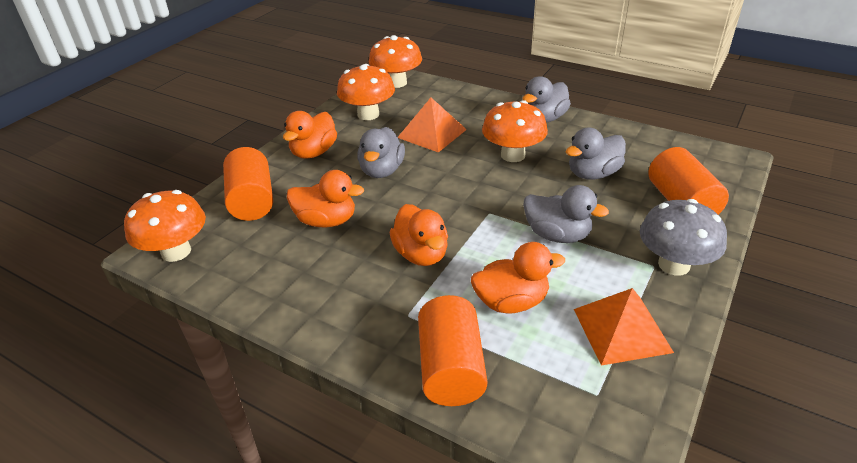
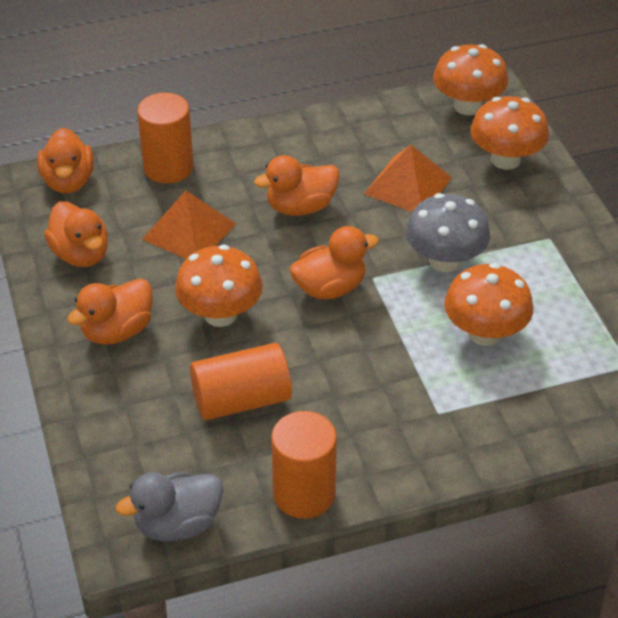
grey duck: [357,127,405,178] [523,76,571,123] [523,185,609,243] [565,127,626,179] = 4 -> [116,472,223,541] = 1
orange duck: [283,111,337,159] [287,170,364,227] [390,204,448,266] [471,242,565,314] = 4 -> [37,128,94,194] [44,201,108,267] [67,279,153,345] [254,155,340,216] [289,226,379,299] = 5

